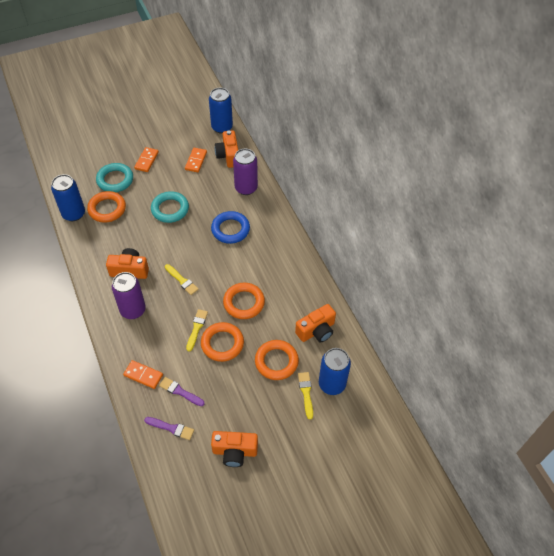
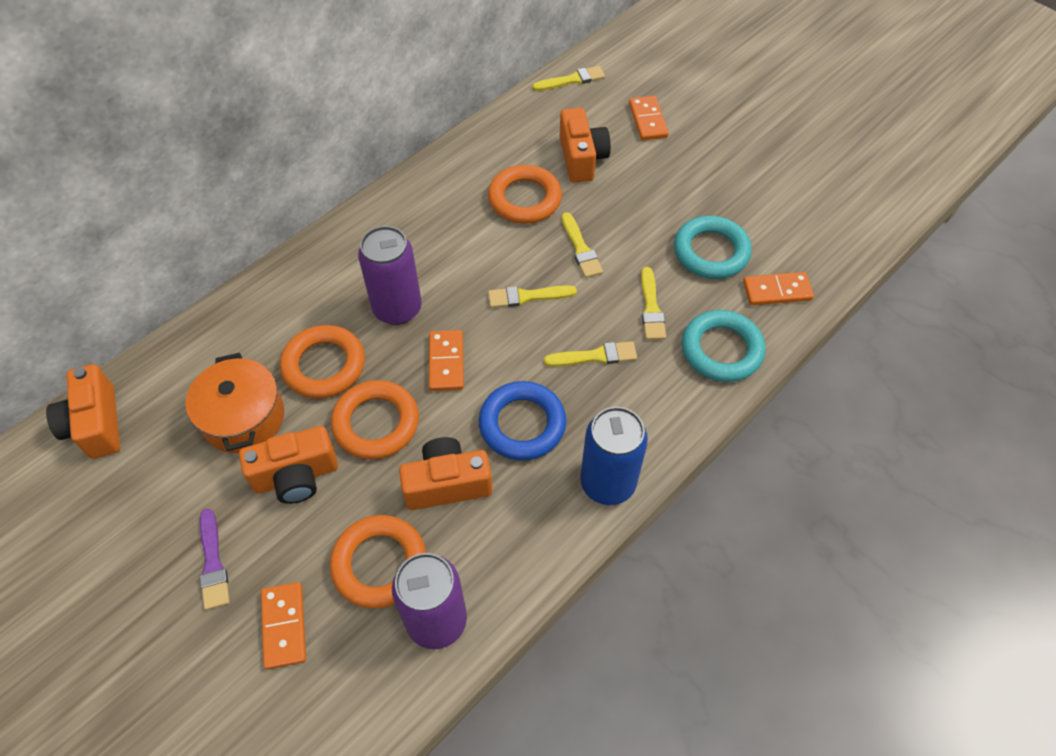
blue can: [51,174,85,221] [209,88,233,134] [319,348,351,395] = 3 -> [580,407,648,505] = 1
orange domino: [123,360,163,389] [134,147,159,172] [185,148,207,172] = 3 -> [261,582,306,669] [429,330,464,391] [629,96,669,141] [743,272,814,305] = 4
orange pot: none = 0 -> [186,353,284,453] = 1
purple brush: [144,417,194,440] [159,377,204,406] = 2 -> [200,509,230,610] = 1
yellow brush: [165,264,199,295] [186,309,208,352] [298,372,313,420] = 3 -> [488,285,577,308] [532,66,605,91] [544,341,637,367] [561,212,603,278] [641,267,666,340] = 5

